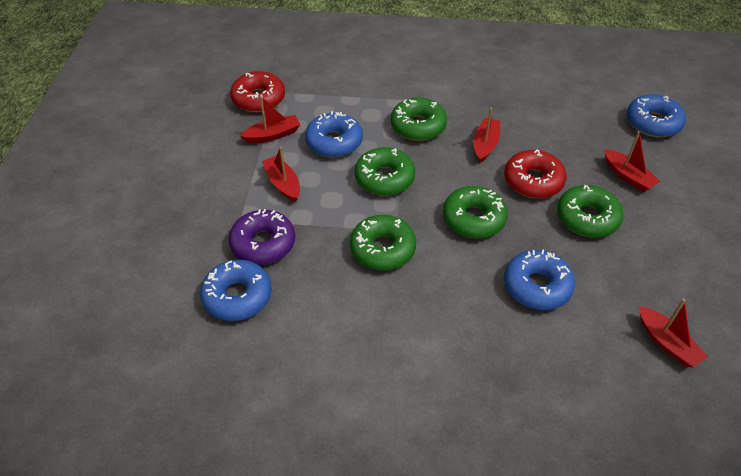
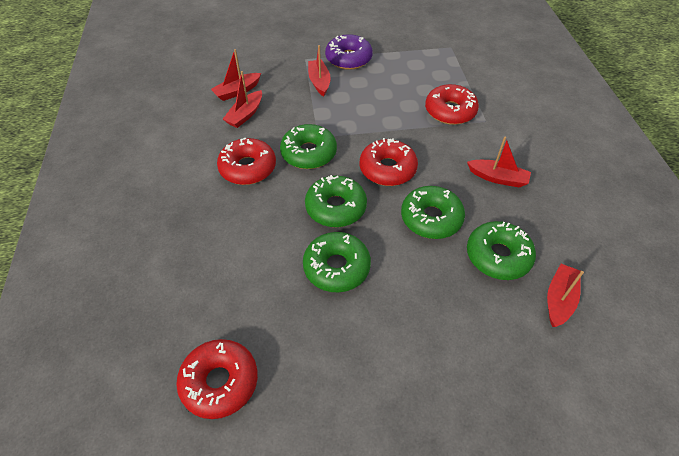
blue donut: [200,260,272,321] [305,111,363,158] [504,249,575,310] [627,94,686,137] = 4 -> none = 0
red donut: [230,71,285,112] [504,149,567,198] = 2 -> [176,339,258,419] [217,138,276,185] [360,138,418,186] [425,84,479,125] = 4

